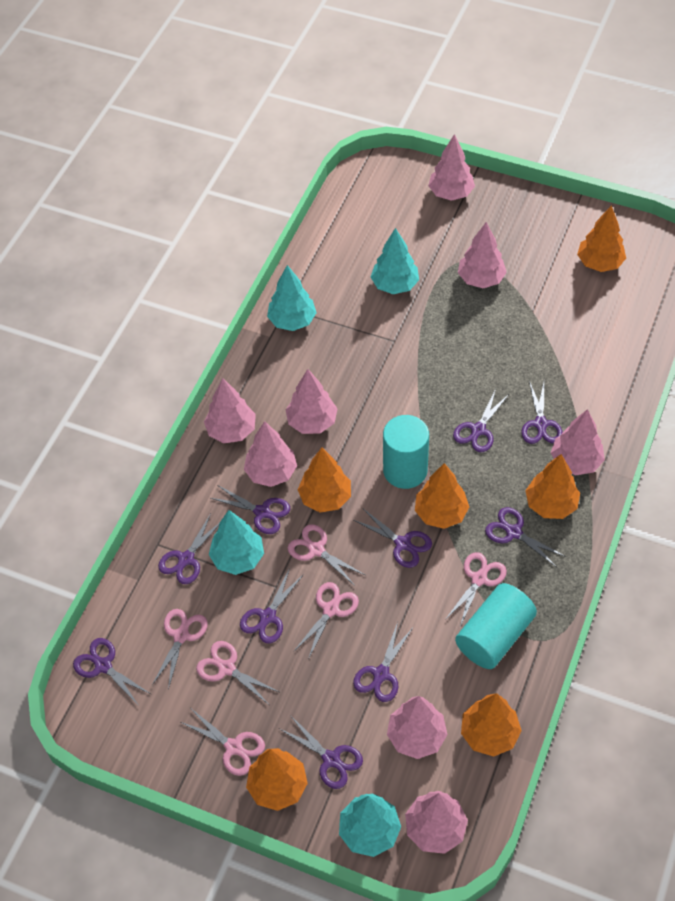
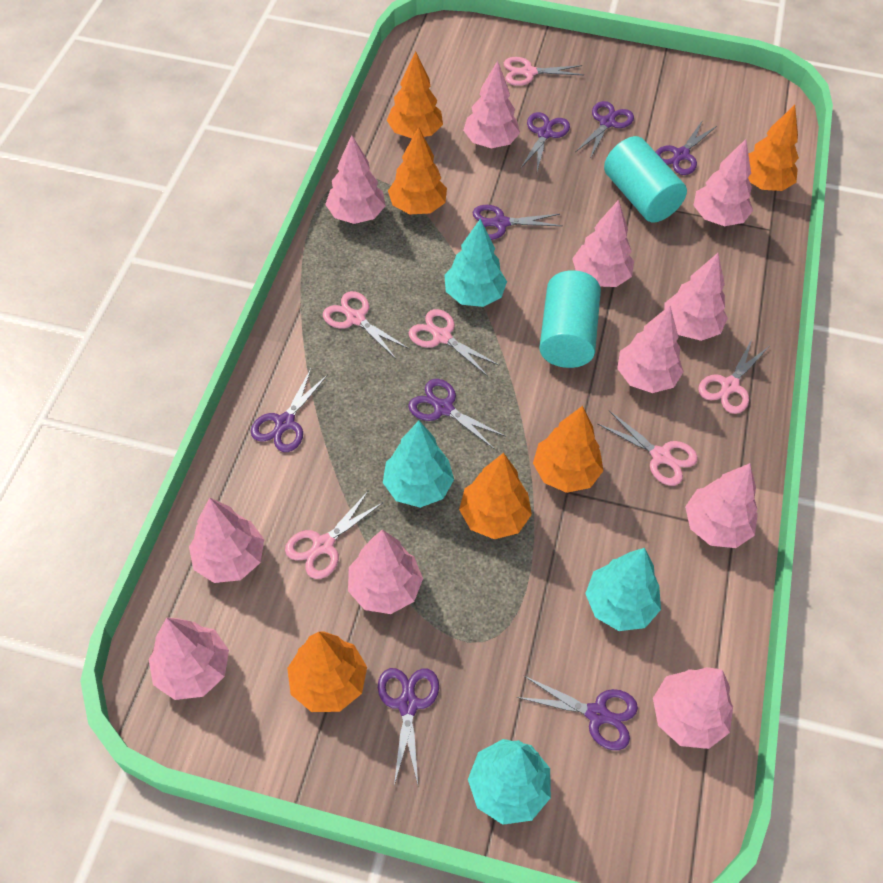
pink tree: [204,378,256,443] [244,421,297,487] [286,369,338,434] [387,696,447,759] [405,791,468,854] [428,134,475,201] [458,222,507,288] [551,409,605,475] = 8 -> [149,618,229,700] [189,497,264,583] [325,135,386,224] [348,530,423,614] [463,61,520,148] [572,200,634,287] [617,306,684,393] [653,667,733,749] [665,253,728,341] [685,463,758,548] [693,139,753,226] = 11
purple scissors: [73,638,151,706] [158,513,220,584] [211,486,290,534] [240,568,304,643] [280,715,363,789] [353,622,413,702] [354,509,432,568] [453,389,510,452] [485,507,566,567] [521,381,563,444] = 10 -> [251,369,328,452] [378,668,439,785] [408,379,506,450] [473,205,562,240] [516,675,638,750] [521,112,570,171] [575,101,634,159] [656,120,717,175] = 8

